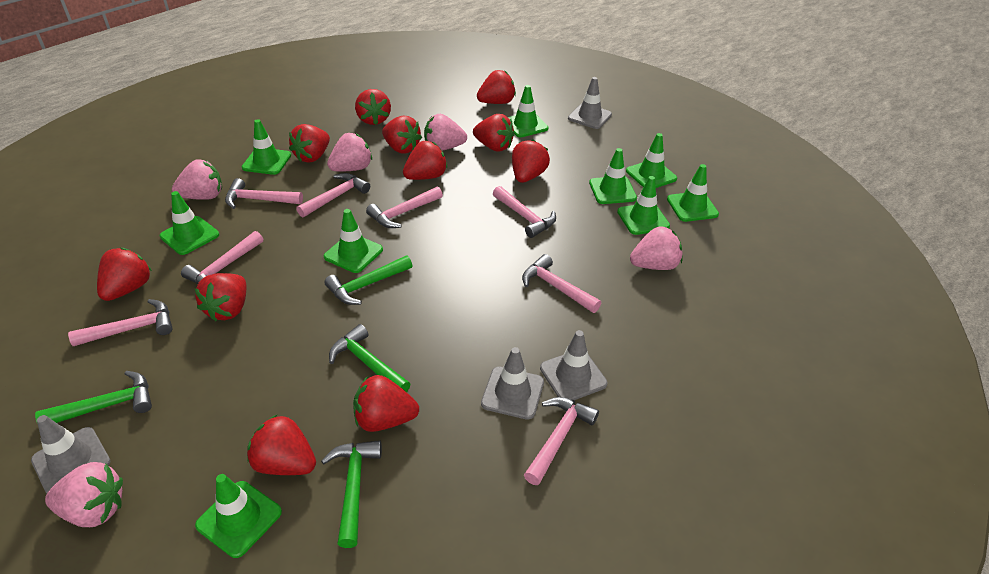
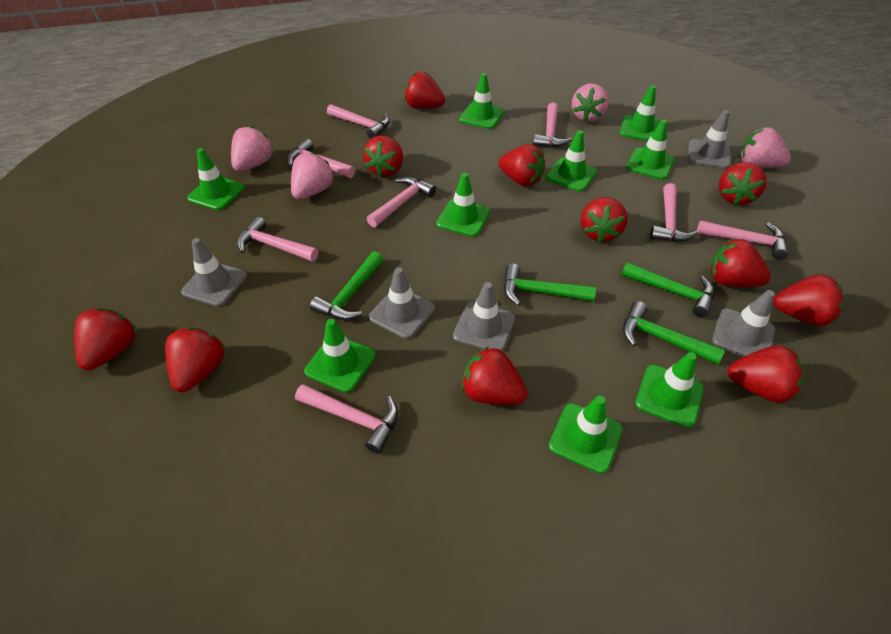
grey traffic cone: [31,415,111,493] [481,347,544,420] [540,330,607,400] [568,77,612,129] = 4 -> [181,238,247,307] [369,267,435,339] [453,282,515,351] [688,110,731,169] [712,290,775,357] = 5
pink strawberry: [45,462,123,527] [172,159,222,200] [327,133,372,171] [424,114,467,151] [630,227,683,270] = 5 -> [231,126,273,171] [291,152,334,199] [572,84,609,122] [740,127,791,168] = 4

